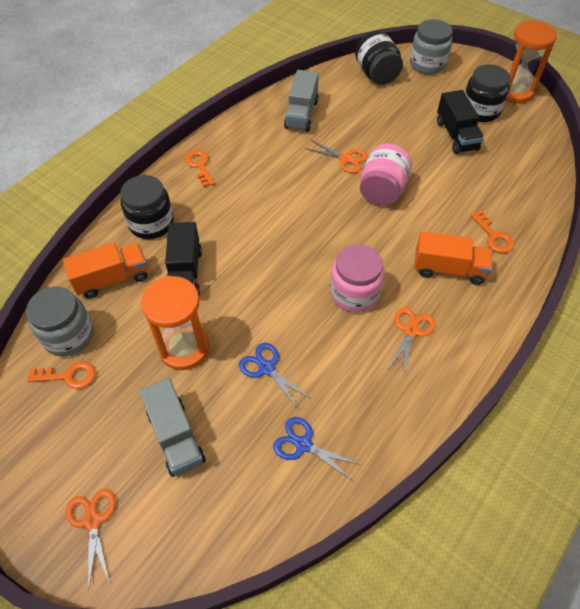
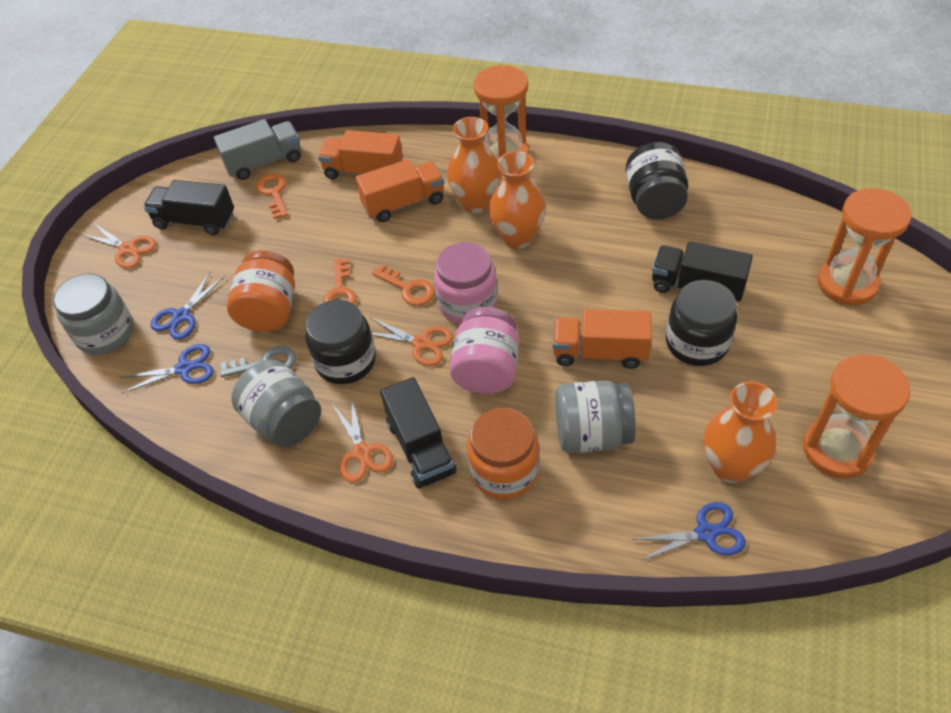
black truck: [165,222,202,294] [437,90,484,154] = 2 -> [144,180,234,235] [380,377,456,488] [652,241,753,301] = 3
blue scissors: [239,343,310,410] [273,417,361,481] = 2 -> [120,344,214,394] [151,272,225,340] [632,502,746,561] = 3
grey jar: [26,287,94,356] [410,19,452,74] = 2 -> [53,273,134,355] [231,359,321,447] [555,380,636,453] = 3
grey key: none = 0 -> [220,346,296,377] = 1
grey truck: [139,378,206,477] [284,70,319,132] = 2 -> [214,119,301,180] = 1
orange hourglass: [141,276,210,370] [506,20,557,104] = 2 -> [474,65,529,160] [803,354,910,478] [818,188,911,305] = 3
orange jar: none = 0 -> [227,250,295,332] [467,408,539,499] = 2
orange truck: [63,243,148,298] [414,231,492,285] = 2 -> [318,130,403,179] [356,159,444,222] [553,309,652,369] = 3
orange vase: none = 0 -> [447,117,501,213] [489,151,546,249] [704,381,778,483] = 3

